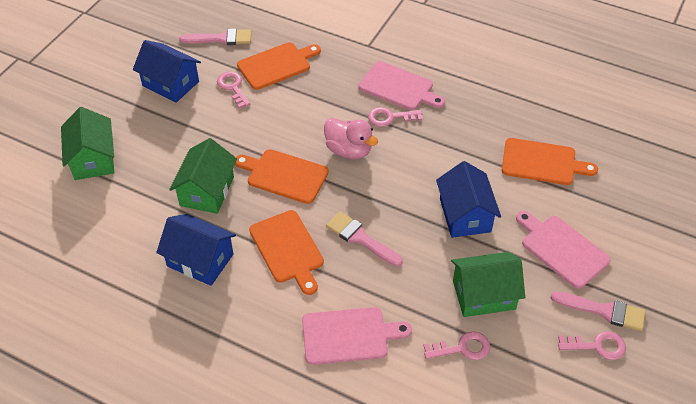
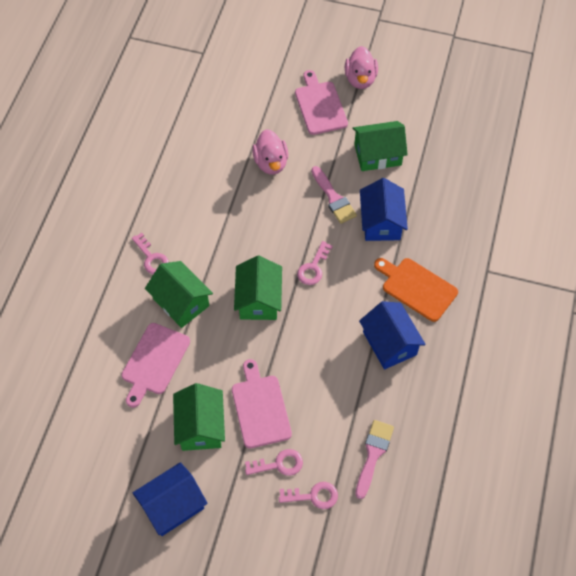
green house: [61,107,114,180] [169,138,237,214] [451,252,525,317] = 3 -> [145,261,213,328] [173,383,225,451] [234,256,282,320] [352,121,408,171] = 4
orange cutting board: [235,149,329,204] [237,42,321,90] [249,210,324,295] [502,138,598,185] = 4 -> [374,258,458,322] = 1
pink brush: [179,29,251,45] [326,212,403,267] [550,291,646,331] = 3 -> [311,166,357,224] [355,420,394,499] = 2
pink duck: [324,118,378,159] = 1 -> [252,129,288,175] [345,46,378,89] = 2

